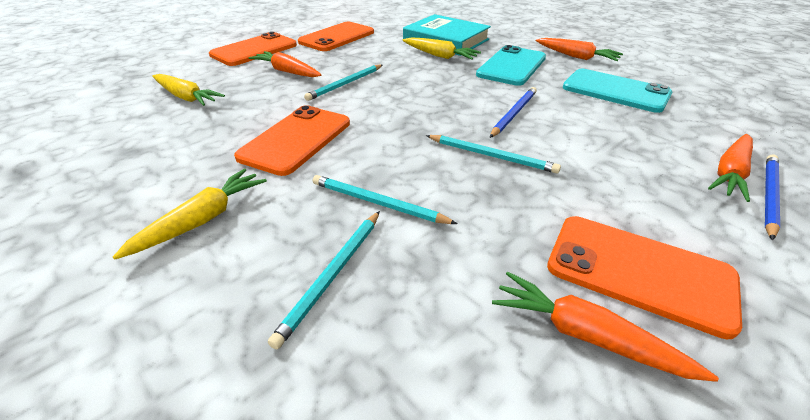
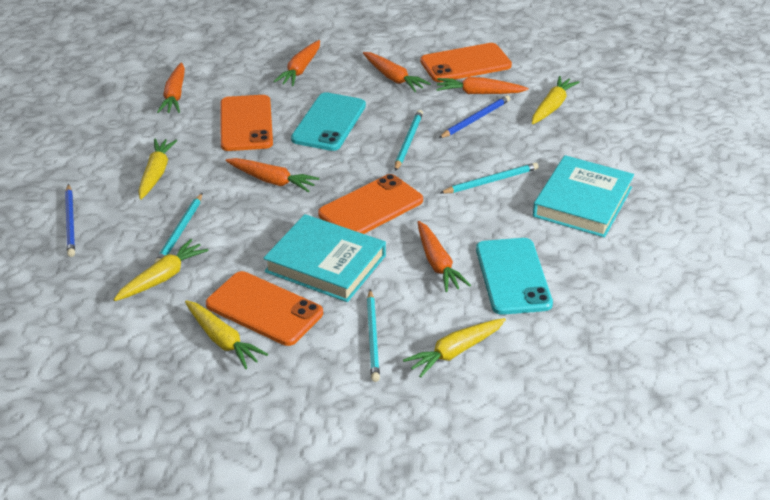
orange carrot: [249,51,322,77] [492,272,719,382] [536,38,623,61] [708,134,753,202] = 4 -> [157,63,185,113] [226,158,319,192] [273,40,320,86] [363,52,431,92] [418,221,471,292] [436,77,528,94] = 6
turquoise book: [403,14,491,56] = 1 -> [263,214,386,302] [533,155,634,238] = 2
yellow carrot: [113,169,267,259] [152,74,225,106] [402,37,481,60] = 3 -> [114,239,209,301] [138,139,177,200] [185,300,268,369] [403,318,506,378] [532,76,579,124] = 5

